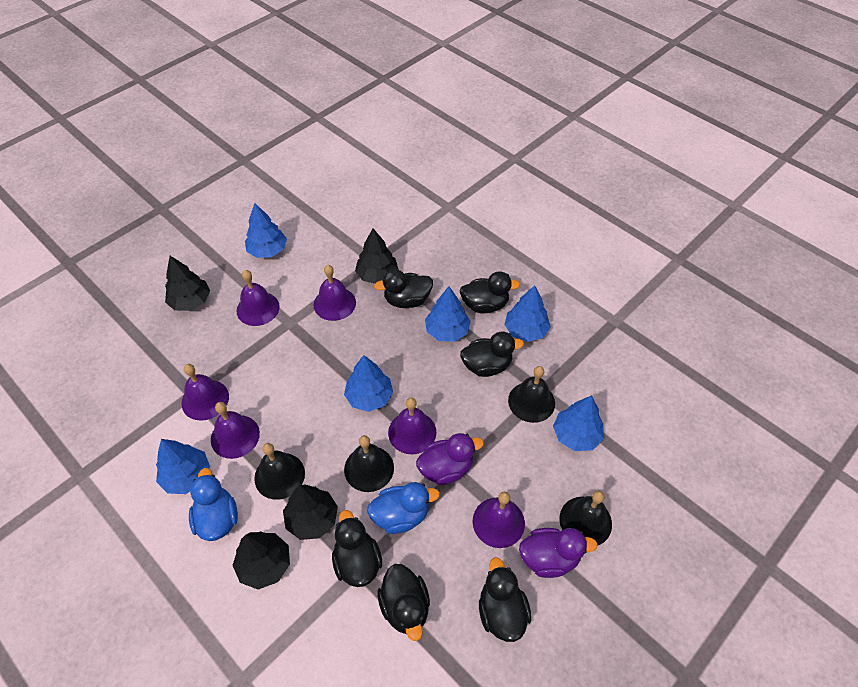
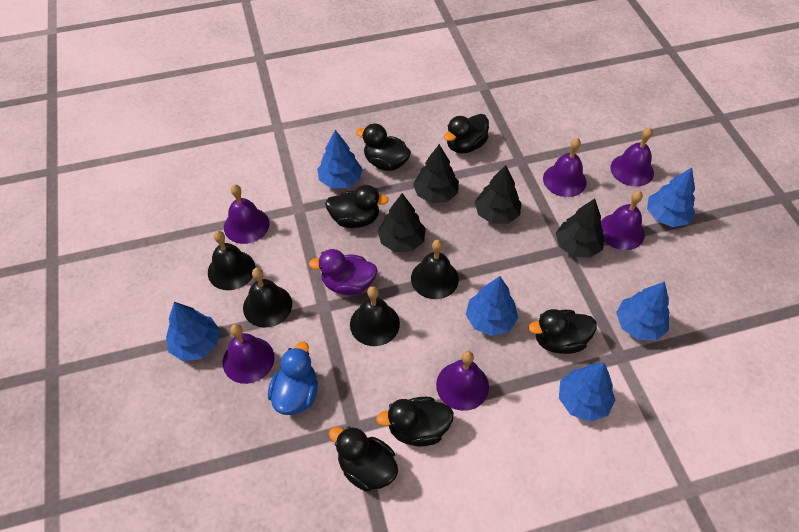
blue duck: [189,468,238,541] [367,482,440,534] = 2 -> [268,341,318,415] = 1
purple duck: [416,433,484,485] [519,528,598,578] = 2 -> [309,249,378,296] = 1

